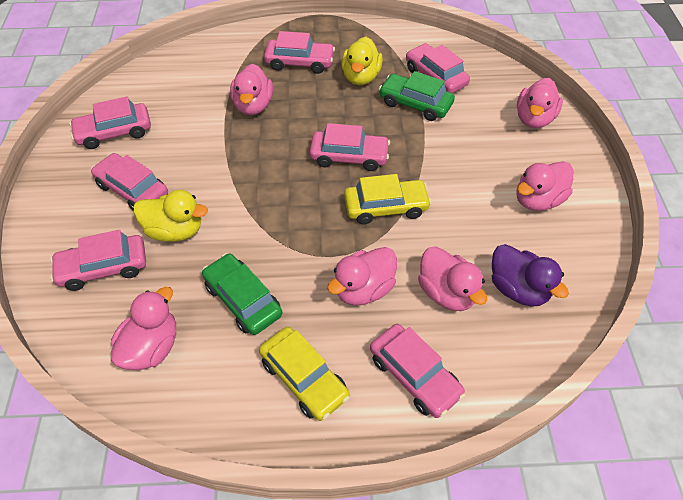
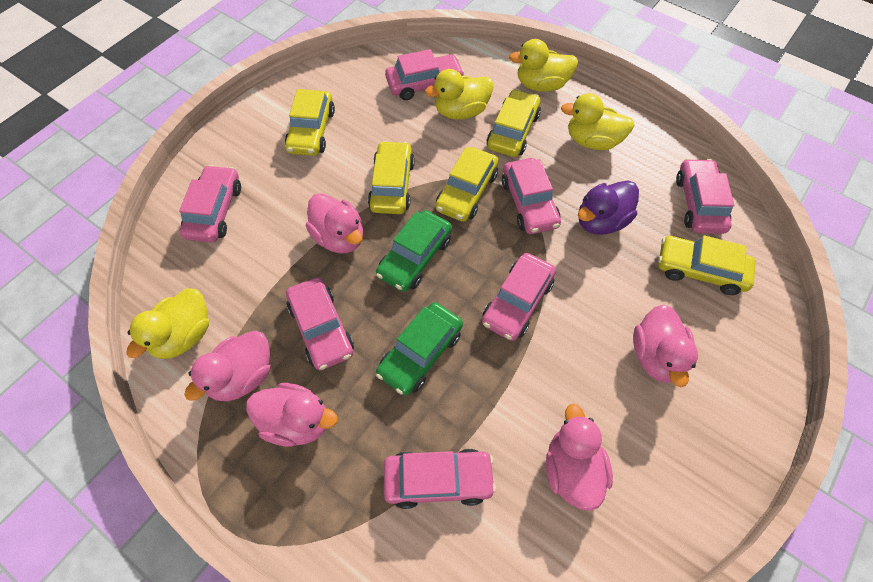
pink duck: [111,287,176,370] [230,64,273,115] [327,247,397,306] [418,247,487,311] [516,161,573,211] [517,78,563,128] = 6 -> [184,331,270,401] [246,383,338,447] [306,193,363,254] [546,404,613,511] [633,304,698,387] = 5
yellow car: [259,327,350,421] [344,174,431,224] = 2 -> [285,89,335,156] [368,141,415,214] [435,147,499,222] [487,89,541,157] [658,235,756,295] = 5
yellow duck: [133,190,208,242] [341,37,383,85] = 2 -> [126,288,209,359] [425,69,493,120] [509,39,578,92] [561,93,635,150] = 4

